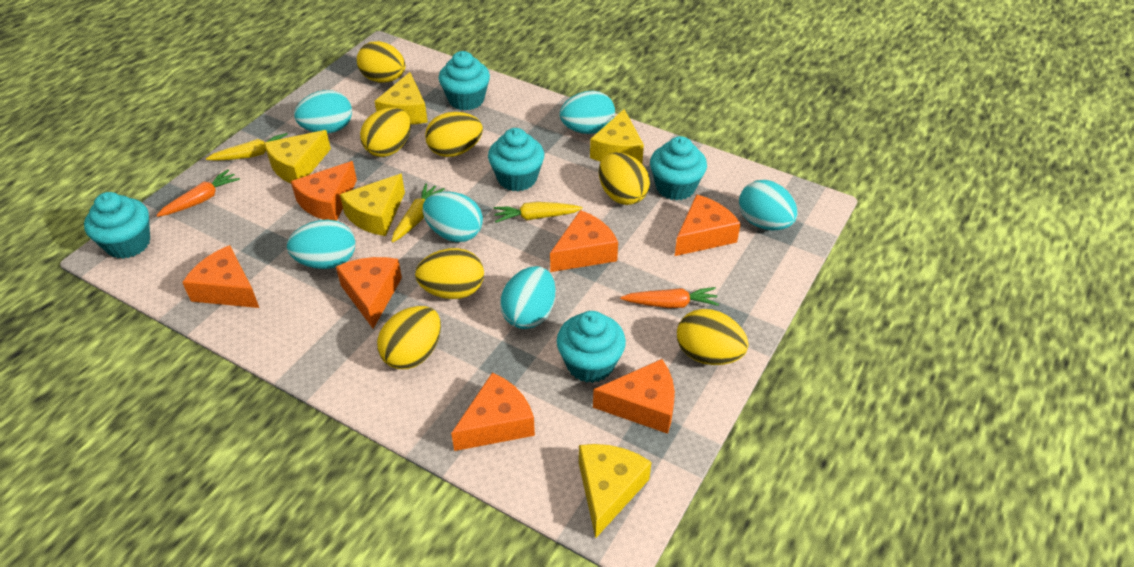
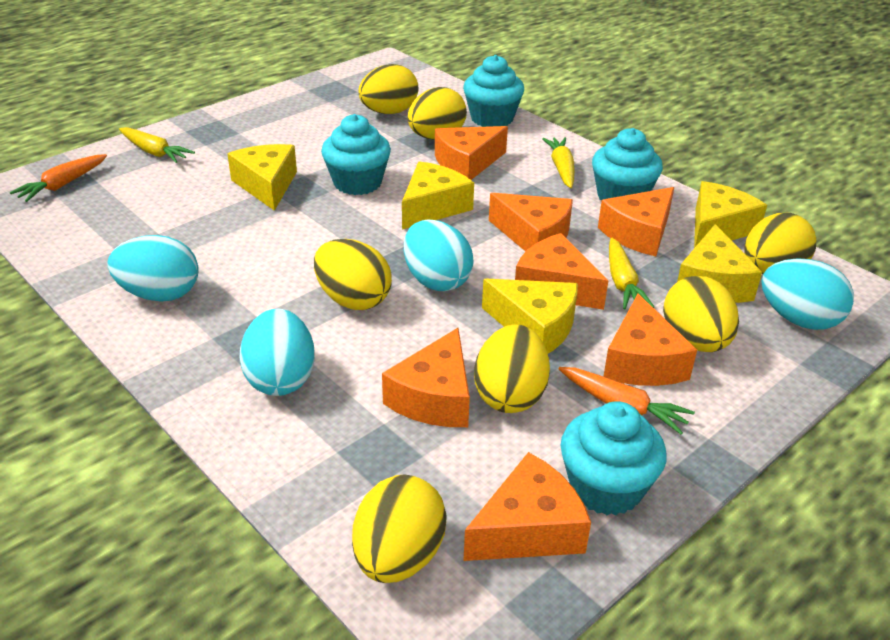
turquoise cupcake: [84,192,150,259] [439,51,490,111] [488,128,544,191] [557,311,626,383] [650,136,707,200] = 5 -> [321,114,391,195] [463,55,524,127] [561,401,666,515] [592,128,663,201] = 4
turquoise egg: [287,220,355,269] [294,90,352,133] [423,192,483,242] [500,266,556,329] [560,91,615,134] [739,180,798,230] = 6 -> [107,235,199,302] [240,309,315,396] [404,219,474,291] [761,258,854,330] = 4

